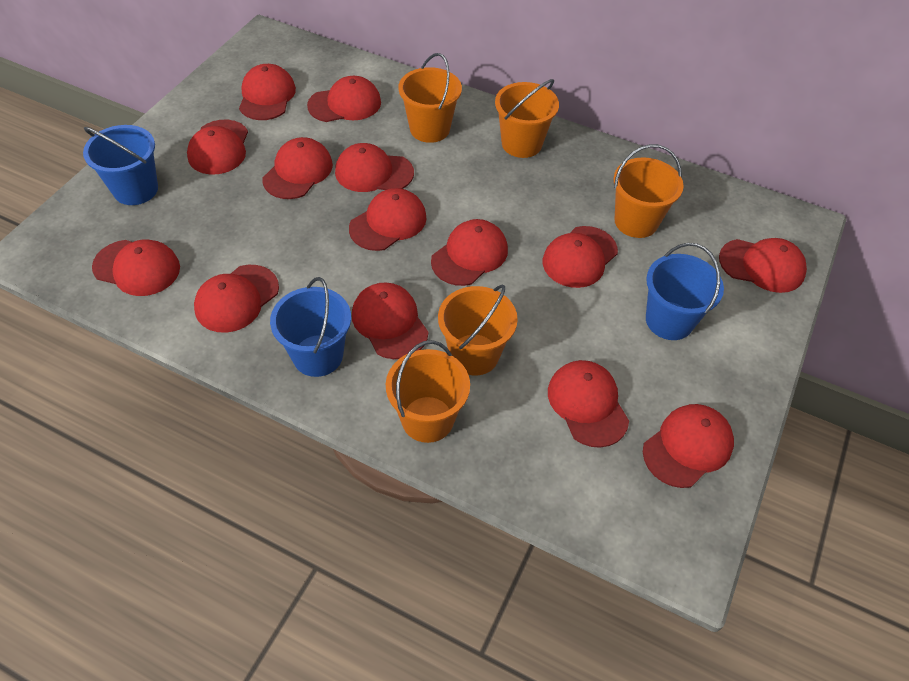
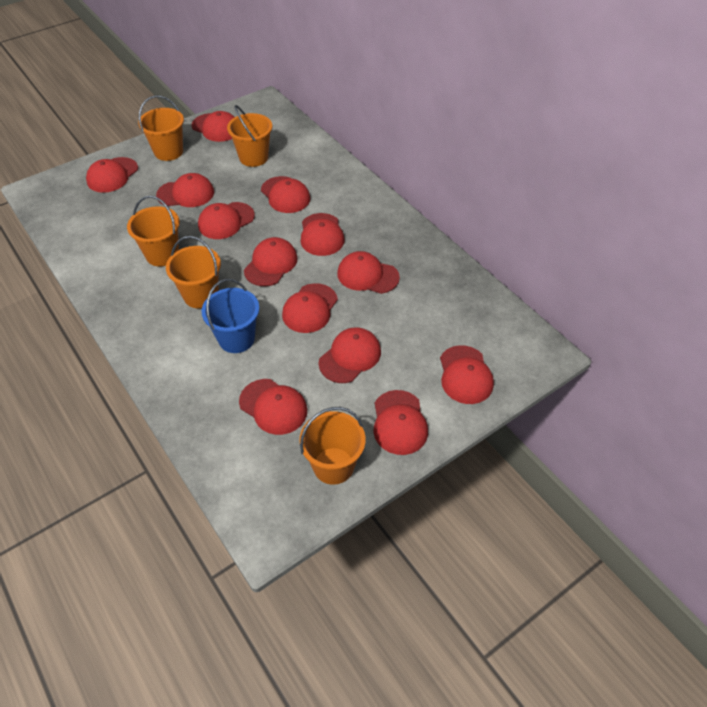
blue bucket: [83,125,158,205] [270,277,351,377] [646,243,724,340] = 3 -> [201,279,259,353] = 1
red cap: [92,239,180,296] [187,120,248,174] [194,265,279,333] [239,64,296,120] [262,137,333,199] [307,76,381,122] [335,143,414,192] [349,188,427,251] [352,282,428,359] [431,219,508,286] [543,226,618,288] [548,360,629,448] [643,404,734,488] [719,238,807,293] = 14 -> [86,157,138,193] [156,173,214,207] [192,111,235,142] [198,202,255,239] [239,379,307,435] [244,237,298,286] [261,176,310,213] [282,283,338,333] [301,213,344,256] [318,327,381,383] [337,251,400,294] [374,390,428,455] [440,345,494,404] = 13

